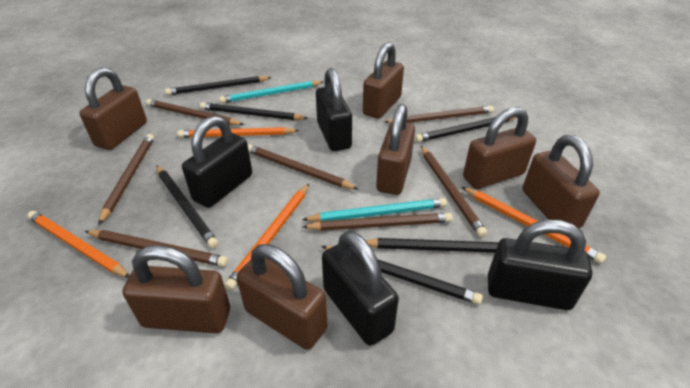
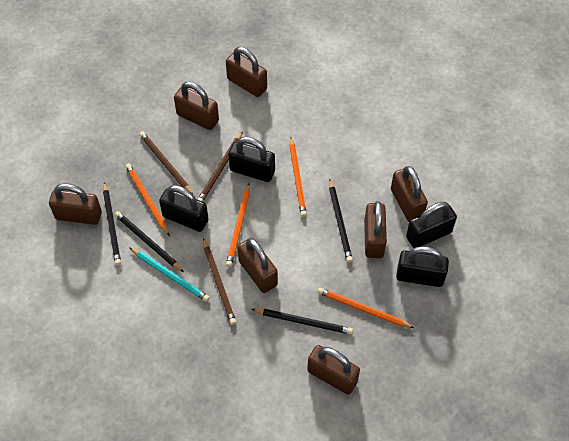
black pencil: [157,166,218,248] [165,76,272,95] [200,102,309,120] [321,246,483,305] [366,238,499,253] [415,117,517,142] = 6 -> [103,182,121,266] [114,211,184,272] [252,309,353,335] [329,179,353,263] = 4
brown pencil: [85,230,228,267] [98,134,154,225] [146,99,244,125] [248,144,358,189] [302,213,453,231] [384,106,494,123] [421,146,487,237] = 7 -> [139,131,193,194] [197,131,243,202] [203,238,236,325] = 3
turquoise pencil: [219,81,323,103] [302,198,447,222] = 2 -> [130,248,210,302] = 1

